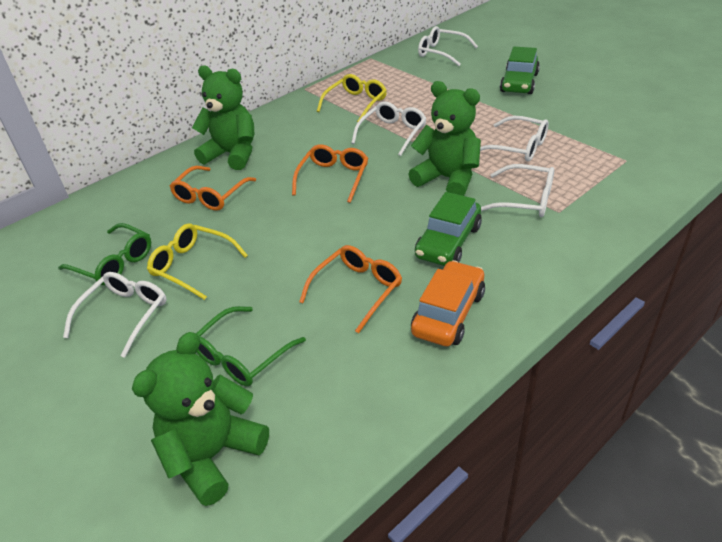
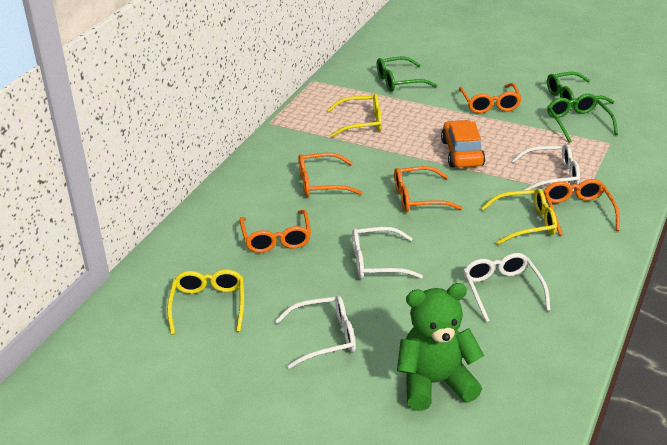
green car: [415,192,482,266] [500,47,540,94] = 2 -> none = 0
green glasses: [58,223,151,285] [196,306,306,386] = 2 -> [377,57,437,91] [547,72,614,108] [547,94,618,143] = 3
green teddy bear: [132,332,269,506] [192,65,254,170] [408,81,481,196] = 3 -> [397,283,484,411] = 1
orange glasses: [170,166,256,211] [292,145,368,203] [299,245,402,333] = 3 -> [240,210,311,253] [298,153,362,197] [394,166,462,212] [459,83,522,113] [544,179,620,236] = 5
white glasses: [63,272,167,358] [351,101,427,156] [418,26,478,66] [480,116,549,162] [481,164,554,217] = 5 -> [275,296,356,369] [352,227,423,279] [463,253,551,322] [511,144,580,191] = 4
yellow glasses: [147,223,248,300] [317,74,387,122] = 2 -> [167,269,244,335] [327,94,382,137] [481,188,557,245] = 3

